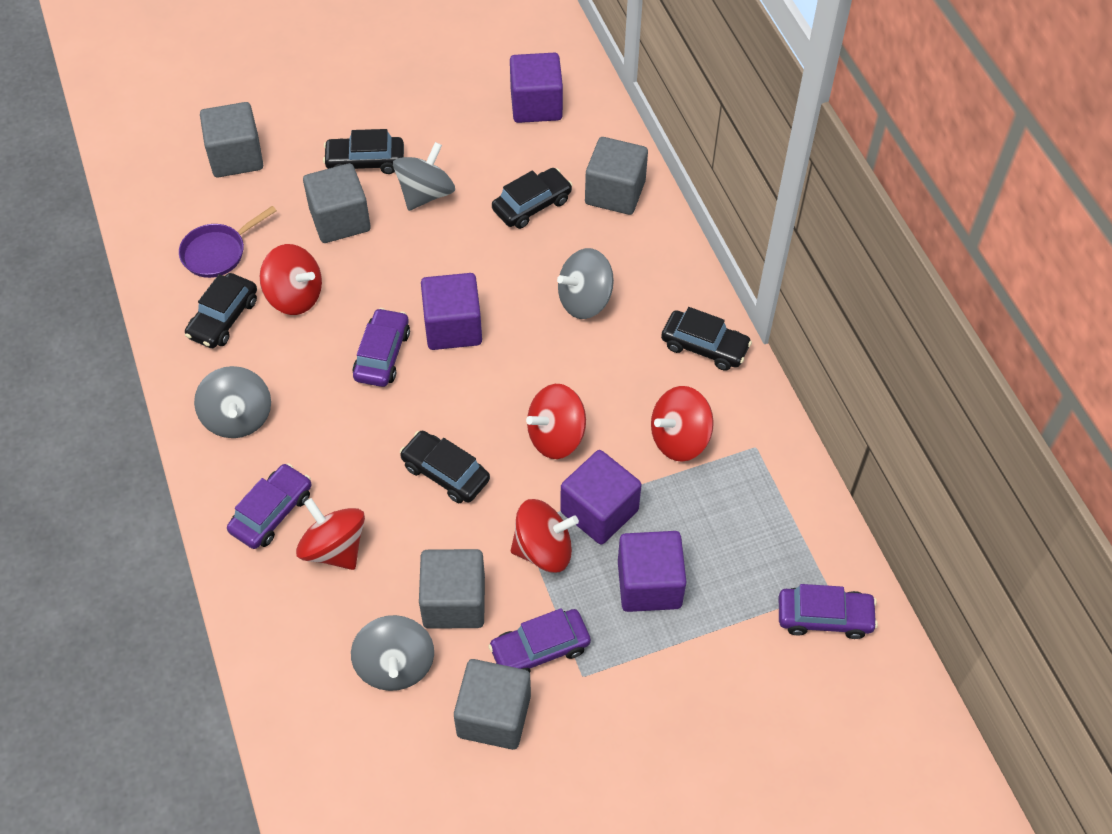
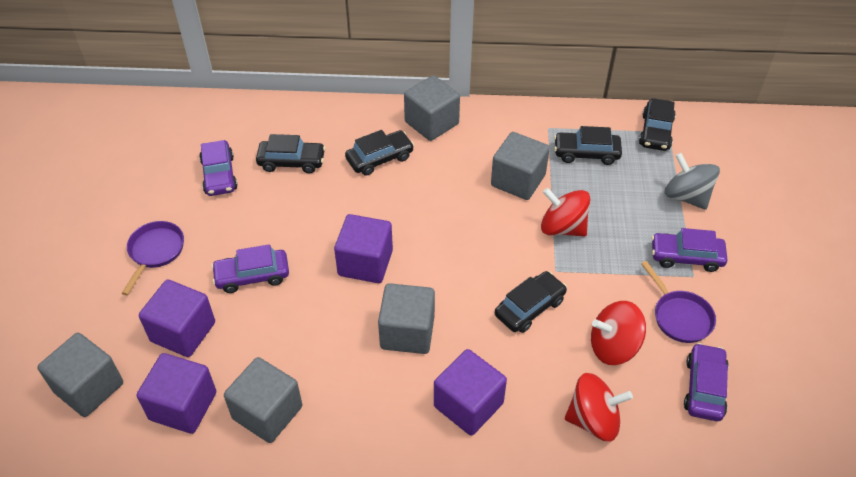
grey spinning top: [194,366,271,438] [351,615,434,691] [393,142,455,211] [557,248,614,319] = 4 -> [665,153,720,210] = 1
purple pan: [179,206,277,278] = 1 -> [122,221,184,295] [641,261,716,343] = 2
red spinning top: [260,244,322,315] [296,498,365,570] [511,499,579,573] [526,384,586,459] [651,386,714,462] = 5 -> [541,188,590,237] [565,373,633,441] [591,301,646,365] = 3

